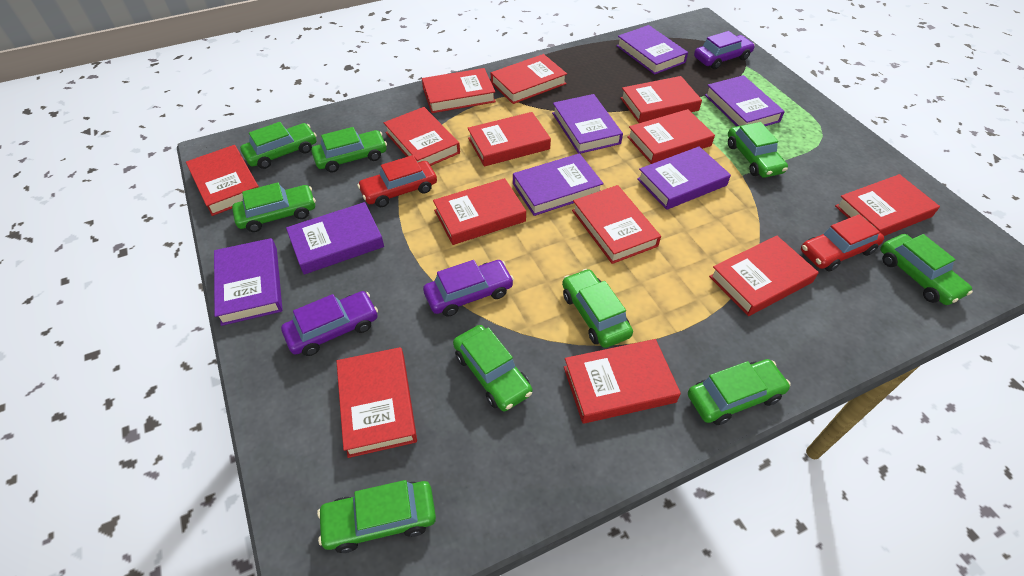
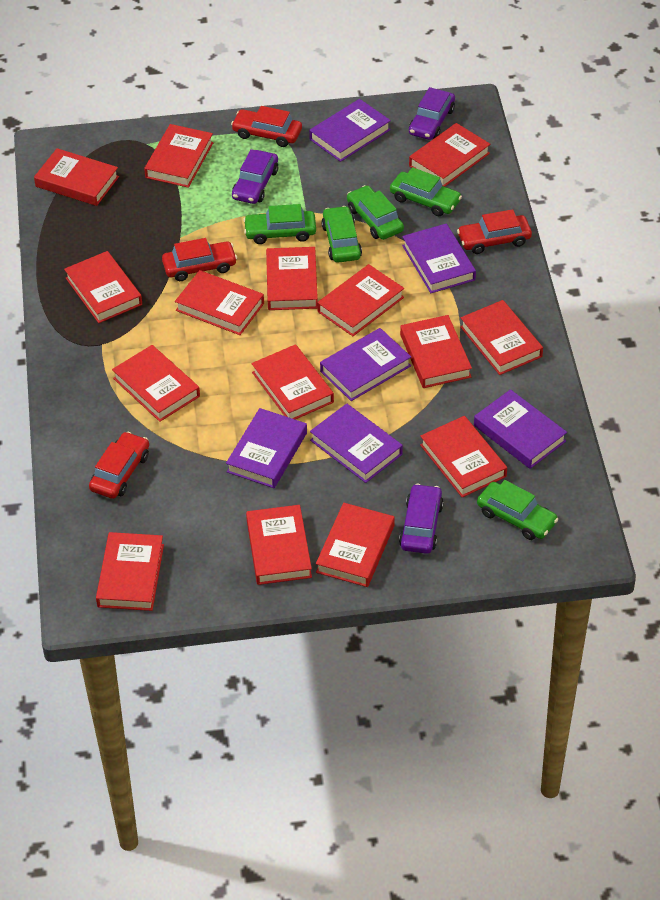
green car: [232,182,316,232] [240,122,317,169] [311,127,387,173] [317,480,436,553] [453,325,532,411] [562,269,633,348] [688,359,791,425] [728,122,788,178] [880,234,973,305] = 9 -> [243,204,316,244] [321,206,362,263] [347,185,404,240] [390,167,462,216] [477,480,558,540] = 5
purple book: [214,238,283,326] [286,202,384,275] [513,153,604,216] [552,94,623,154] [617,25,688,75] [637,146,731,210] [705,75,785,126] = 7 -> [226,408,307,488] [309,99,391,162] [310,403,403,483] [320,328,411,401] [402,224,476,293] [474,389,567,469] = 6
red book: [186,145,259,216] [336,347,417,458] [384,107,460,166] [422,68,496,113] [433,178,526,245] [468,112,551,166] [491,54,567,104] [564,339,681,424] [572,185,661,264] [621,76,702,123] [627,109,715,164] [709,236,819,316] [835,174,940,236] = 13 -> [34,148,119,206] [64,251,142,323] [96,532,164,611] [112,345,200,422] [144,124,213,188] [175,270,264,335] [246,505,312,585] [252,344,334,420] [266,247,318,310] [316,503,395,587] [317,264,404,336] [400,315,472,388] [409,123,490,187] [420,416,507,498] [460,300,543,375] = 15
red car: [357,155,437,207] [801,214,884,272] = 2 -> [89,432,149,499] [162,238,237,281] [231,106,302,147] [457,209,532,254] = 4

